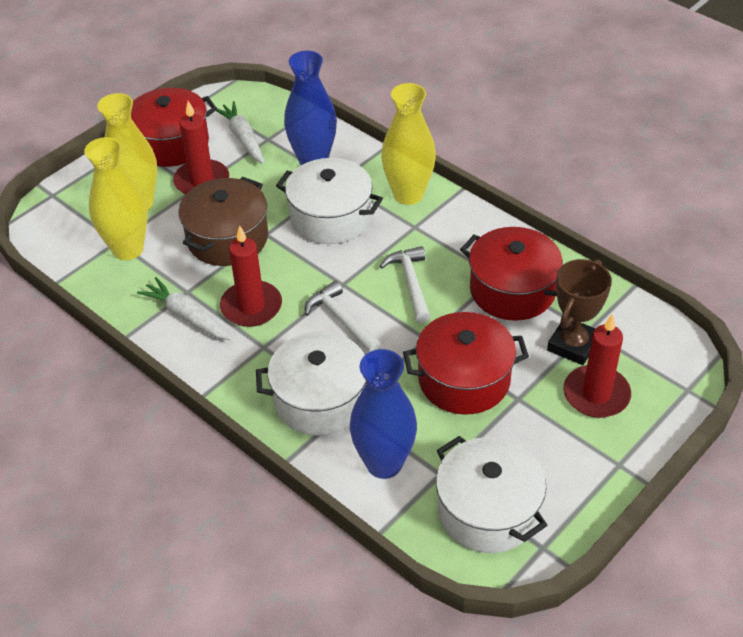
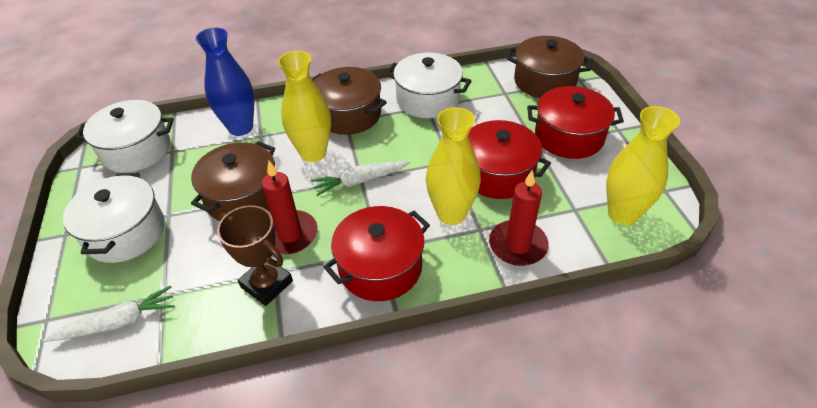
blue vase: [284,51,337,165] [350,349,417,479] = 2 -> [196,28,254,136] = 1
brown pot: [178,177,268,266] = 1 -> [191,141,275,221] [312,67,387,135] [506,36,592,98] = 3
red candle: [173,101,229,195] [220,225,282,327] [563,314,631,418] = 3 -> [262,161,318,254] [489,170,549,266] = 2
white hammer: [305,281,382,352] [380,246,430,323] = 2 -> none = 0

